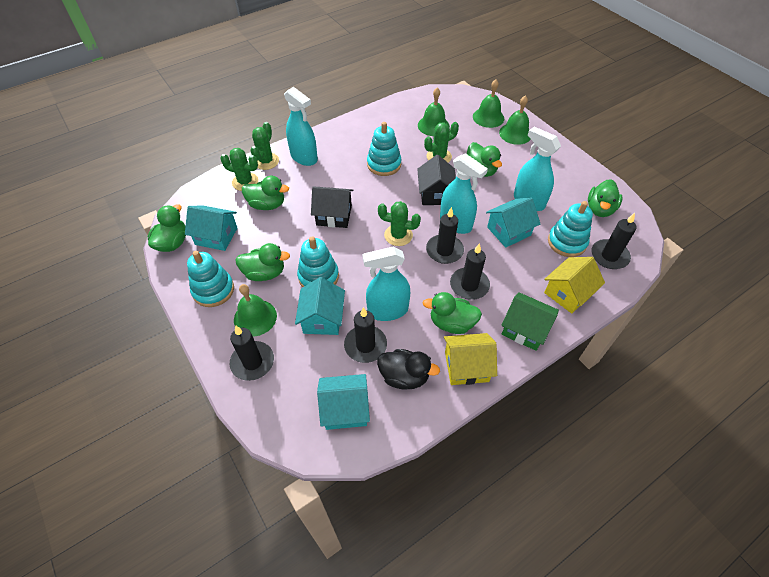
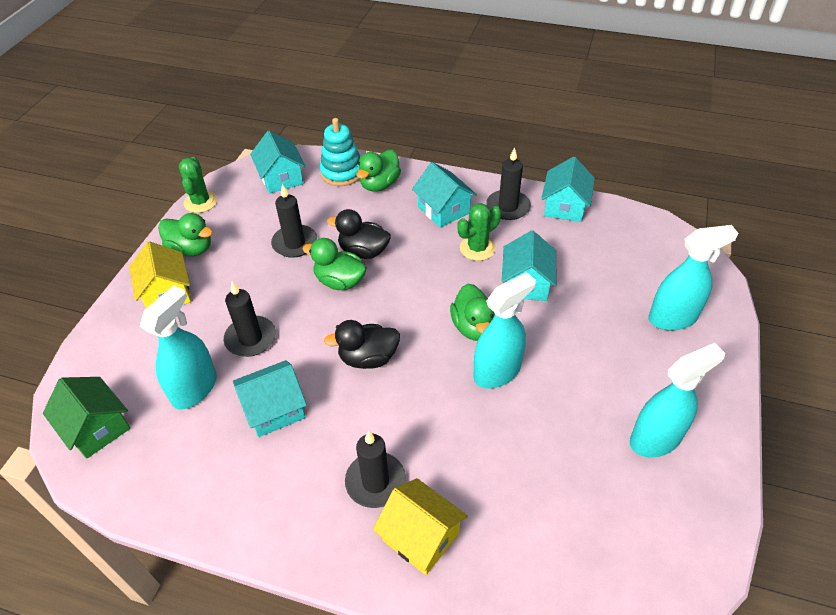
black candle: [230,325,274,381] [344,307,387,363] [426,207,464,264] [450,243,490,300] [592,213,636,269] = 5 -> [224,282,276,357] [271,184,317,258] [345,431,406,508] [486,147,531,220] = 4
black duck: [377,349,440,390] = 1 -> [324,320,400,369] [327,209,391,259] = 2
black house: [311,187,354,228] [417,155,456,205] = 2 -> none = 0
green bell: [234,284,277,337] [418,88,450,136] [473,80,504,128] [499,95,531,145] = 4 -> none = 0
green cactus: [220,148,259,191] [250,122,279,170] [378,201,421,246] [424,122,459,163] = 4 -> [179,157,218,213] [457,203,501,261] = 2
green duck: [148,204,186,252] [235,243,290,281] [242,176,289,210] [423,292,482,334] [467,142,502,177] [588,179,623,217] = 6 -> [158,213,213,256] [302,238,367,290] [357,150,401,192] [450,284,495,341] = 4
turquoise house: [185,205,237,251] [295,277,345,335] [317,374,370,430] [486,197,540,247] = 4 -> [233,360,307,437] [250,131,306,193] [412,162,477,228] [502,230,557,301] [541,157,595,222] = 5
turquoise stacking toy: [187,251,234,307] [297,236,339,287] [367,122,402,176] [548,201,593,257] = 4 -> [320,118,360,186] = 1

